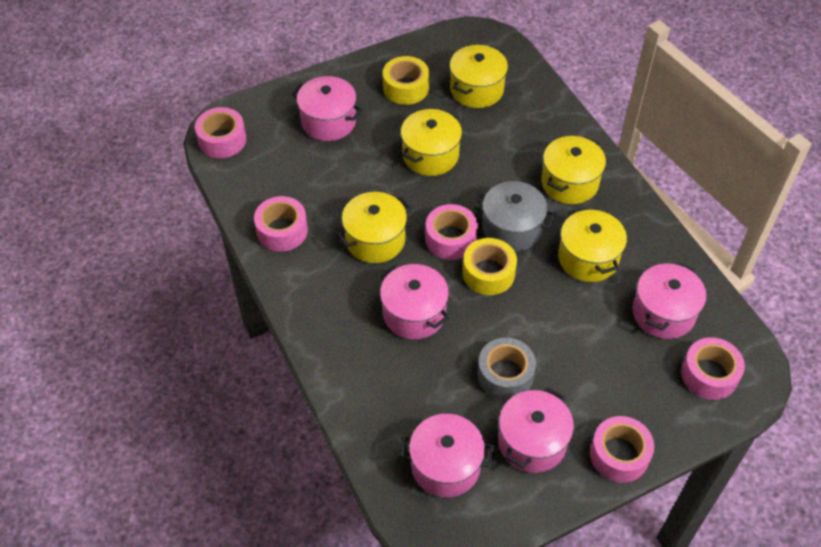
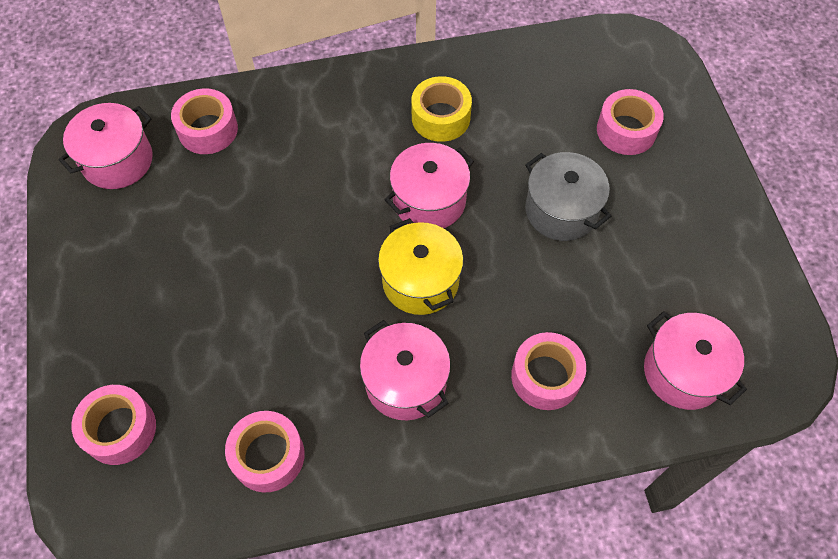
grey tape: [477,338,536,400] = 1 -> none = 0
pink pot: [292,76,363,141] [380,264,449,339] [400,414,494,497] [498,387,574,473] [632,262,706,339] = 5 -> [58,103,153,189] [360,320,451,420] [385,143,474,228] [644,311,747,410] = 4
yellow pot: [337,192,412,263] [401,109,462,176] [450,45,508,108] [541,136,606,204] [558,207,627,282] = 5 -> [378,218,463,315] = 1
yellow tape: [383,56,429,105] [463,238,517,295] = 2 -> [411,76,472,142] = 1

